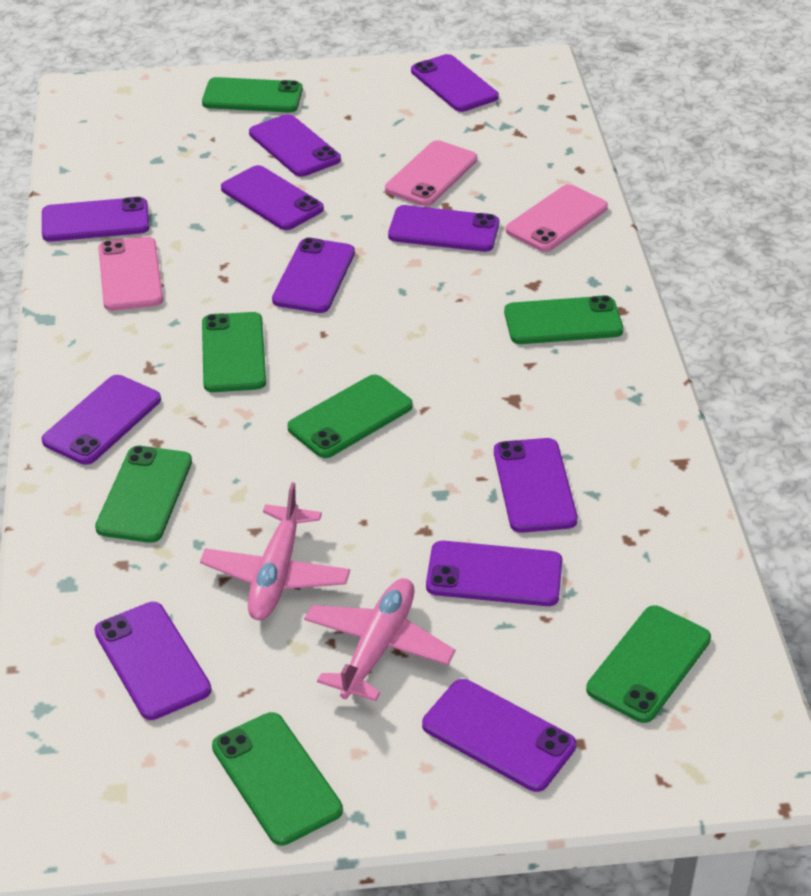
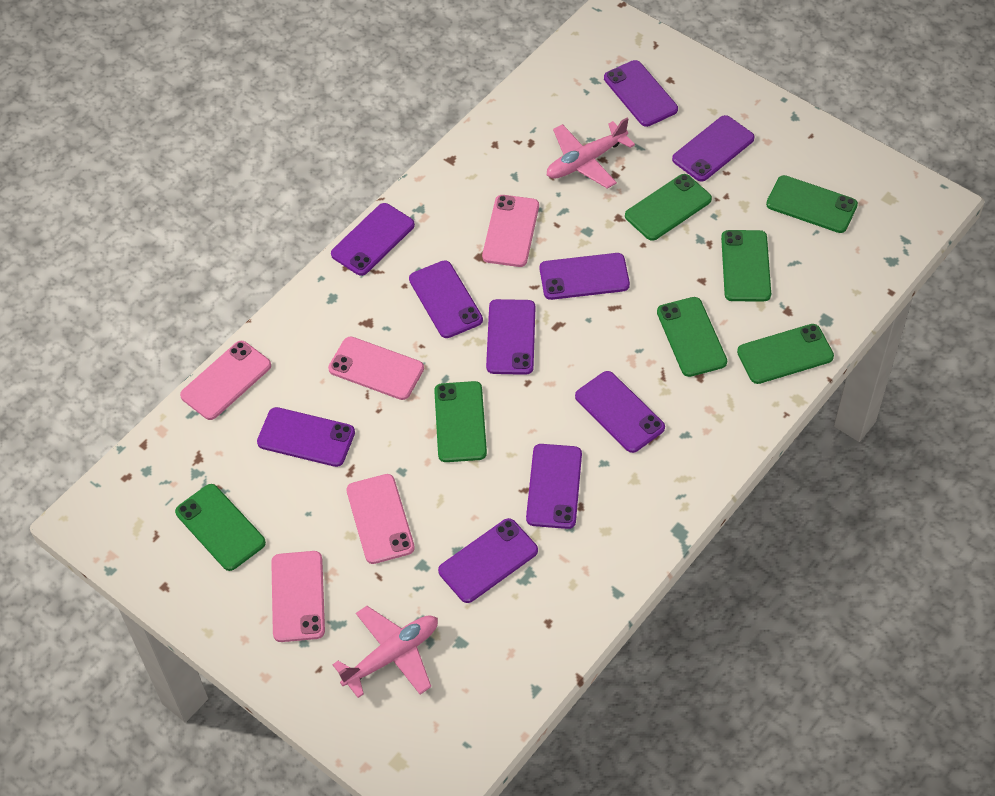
pink phone: [98,237,163,311] [385,140,477,206] [506,184,608,252] = 3 -> [180,341,271,420] [271,551,325,642] [328,336,424,400] [346,474,415,564] [482,195,539,267] = 5
purple phone: [42,197,149,242] [42,375,161,465] [94,602,211,720] [221,165,324,230] [249,114,341,177] [272,238,355,313] [388,205,499,252] [411,54,499,112] [422,679,576,792] [426,541,562,606] [494,438,578,533] = 11 -> [257,407,355,467] [331,203,415,276] [409,260,483,338] [438,518,538,603] [486,299,535,375] [526,444,582,529] [540,253,630,300] [575,371,665,453] [604,60,678,127] [672,115,755,182] = 10

